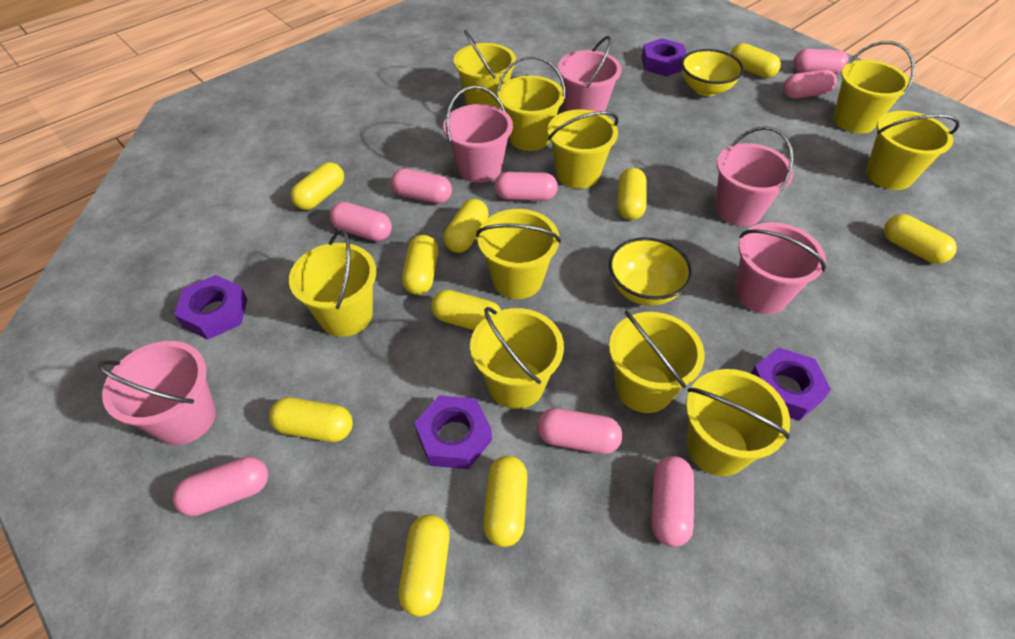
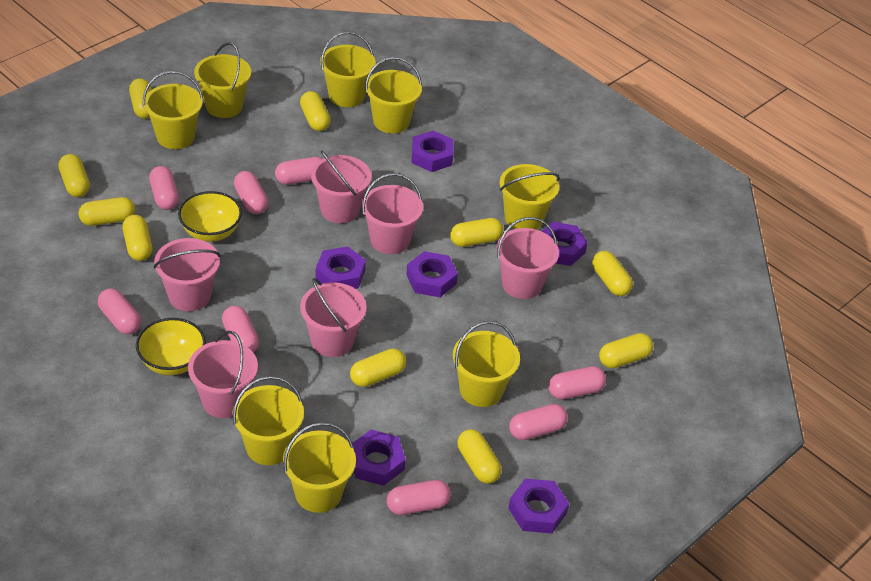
pink bucket: [98,341,216,445] [443,85,513,183] [558,36,622,112] [715,126,794,226] [735,222,826,314] = 5 -> [154,238,221,311] [188,331,258,418] [300,278,367,357] [311,150,371,223] [362,173,423,254] [496,217,559,299] = 6
purple nut: [174,275,248,339] [414,395,492,469] [641,38,687,77] [751,347,831,421] = 4 -> [316,247,366,289] [352,430,406,486] [406,251,458,297] [411,131,454,172] [508,478,569,533] [541,222,588,266] = 6
yellow bucket: [289,230,376,337] [454,30,516,109] [470,307,564,409] [476,209,561,299] [497,56,566,151] [547,109,619,189] [609,310,705,413] [686,369,790,476] [833,41,915,134] [866,111,960,190] = 10 -> [143,71,203,149] [194,42,251,118] [232,376,304,465] [283,422,356,513] [320,32,376,107] [365,57,422,134] [453,321,520,407] [500,164,560,230] = 8

